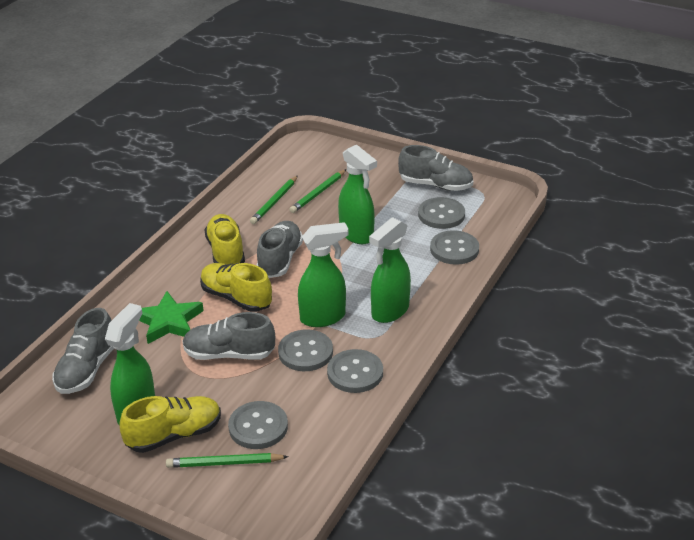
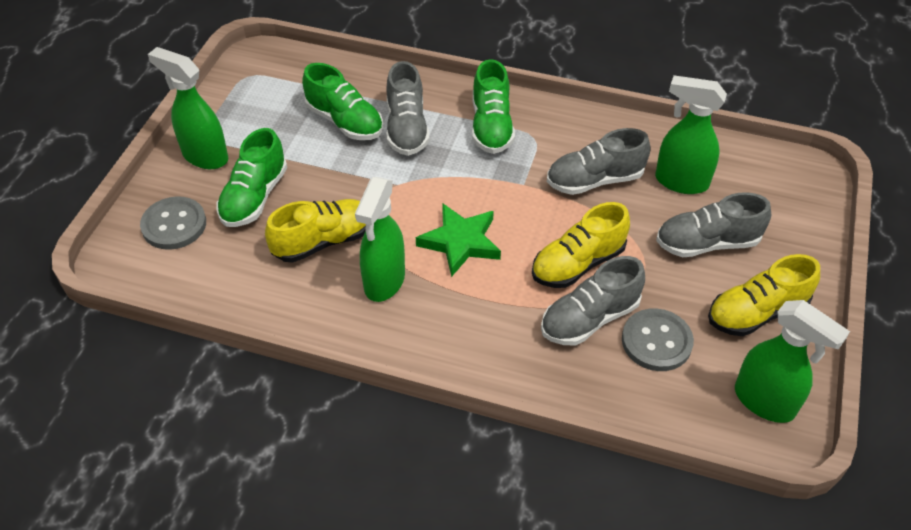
green pencil: [166,453,289,468] [250,176,298,224] [289,169,346,213] = 3 -> none = 0
green shoe: none = 0 -> [216,128,287,227] [302,63,383,140] [472,59,515,154] = 3
grey button: [228,401,288,449] [278,329,333,371] [327,349,383,393] [418,197,465,229] [430,230,479,265] = 5 -> [140,196,206,250] [622,308,694,371] = 2

